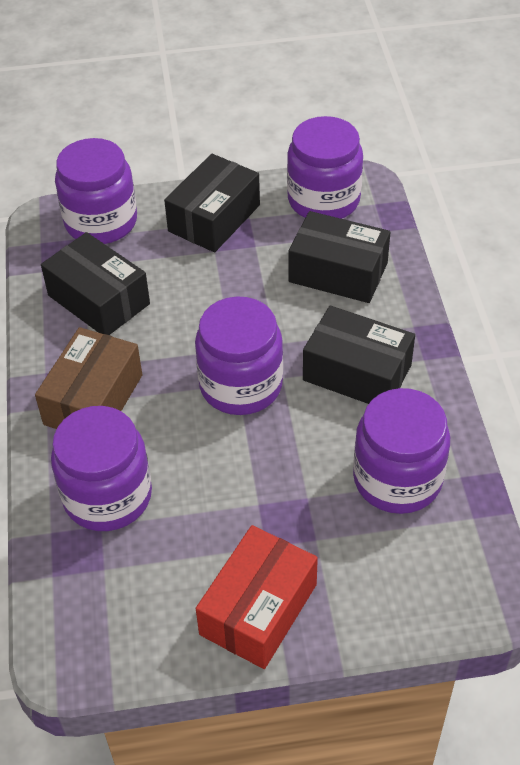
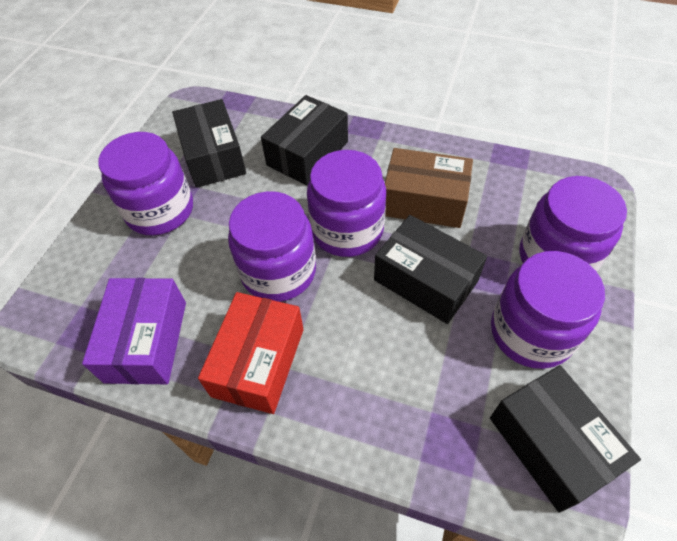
purple box: none = 0 -> [82,278,186,384] = 1

